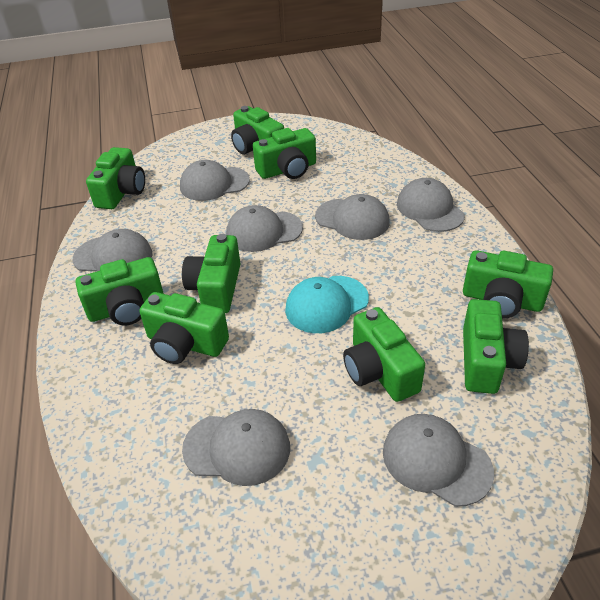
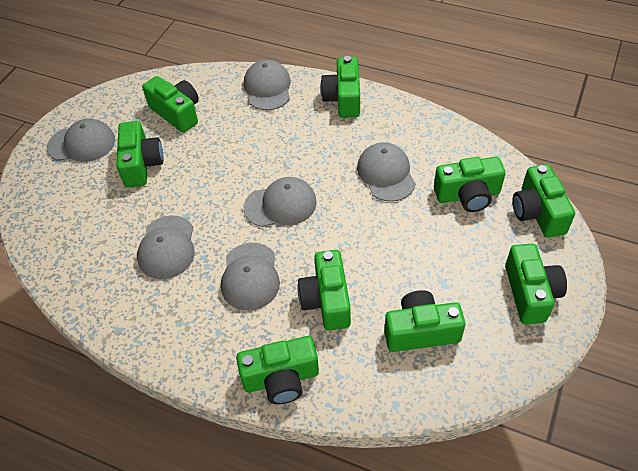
grey cap: [73,229,152,272] [180,160,250,201] [182,409,290,486] [226,205,303,252] [315,194,390,240] [383,414,494,506] [397,178,465,232] = 7 -> [47,119,115,162] [137,215,195,279] [221,243,280,310] [244,60,291,110] [244,177,317,227] [357,142,416,202] = 6
turquoise cap: [285,276,369,333] = 1 -> none = 0

